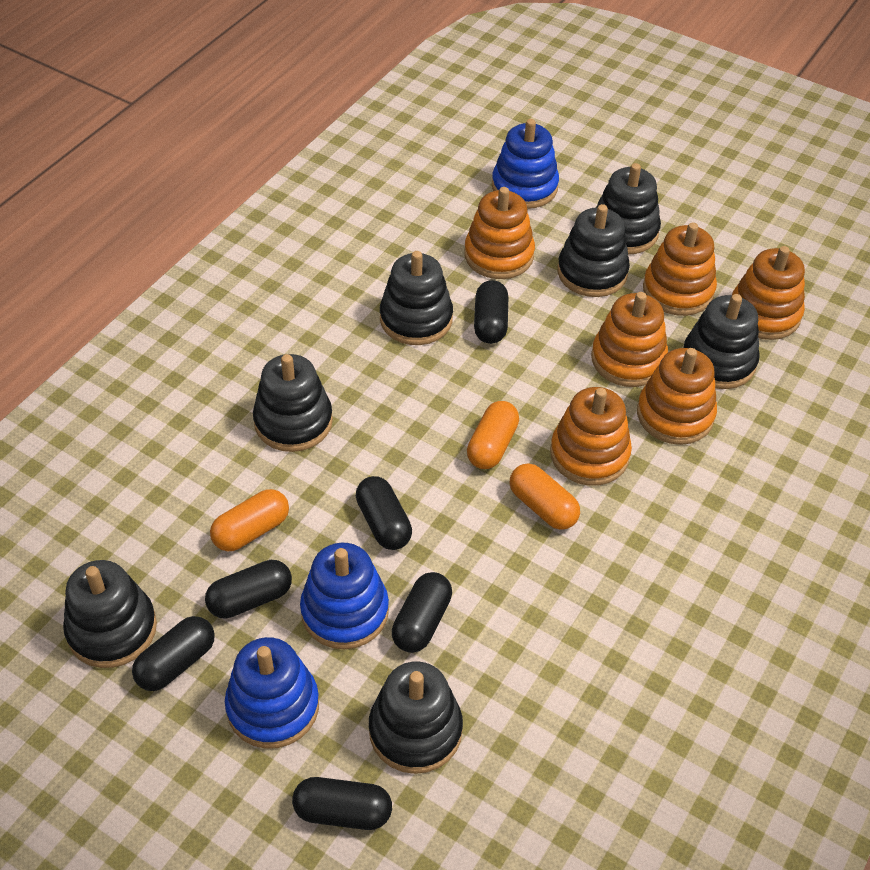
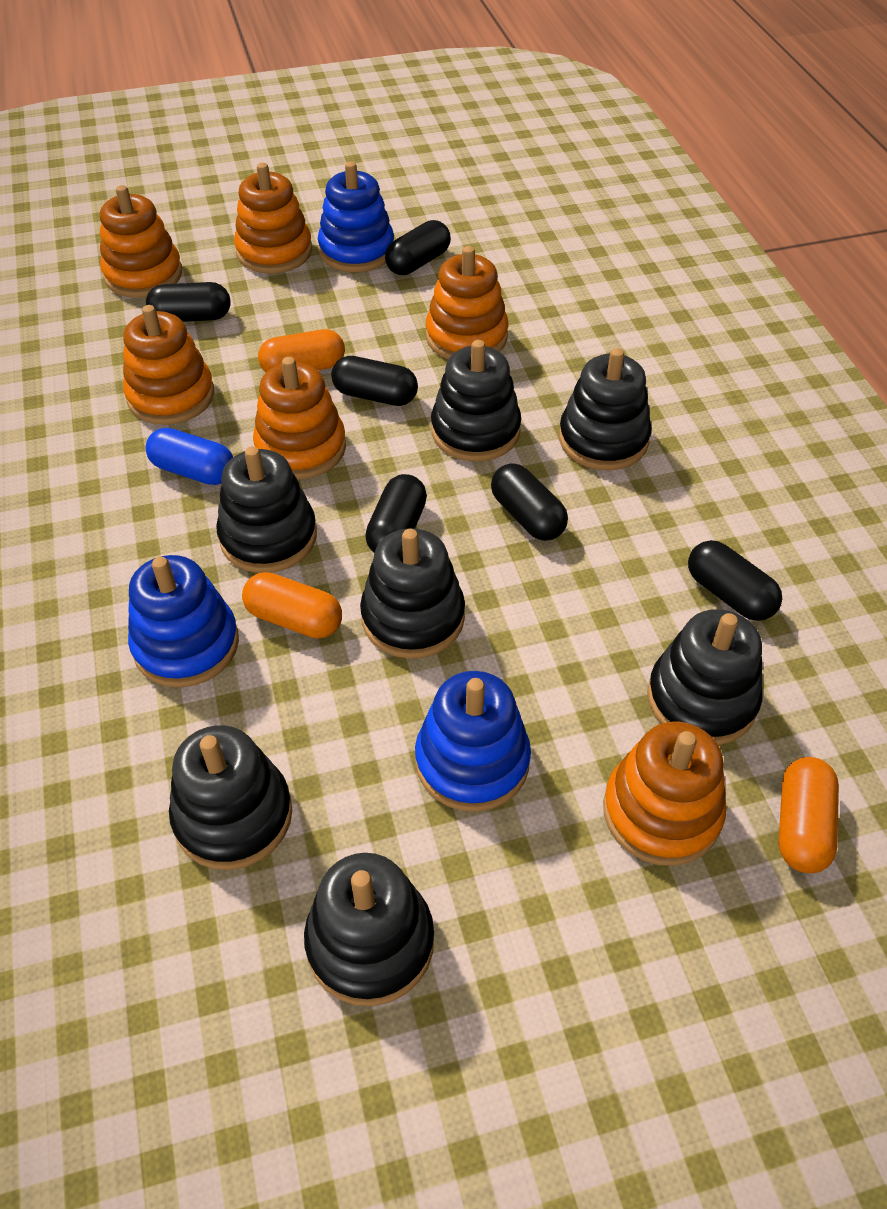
blue capsule: none = 0 -> [145,428,233,485] = 1

